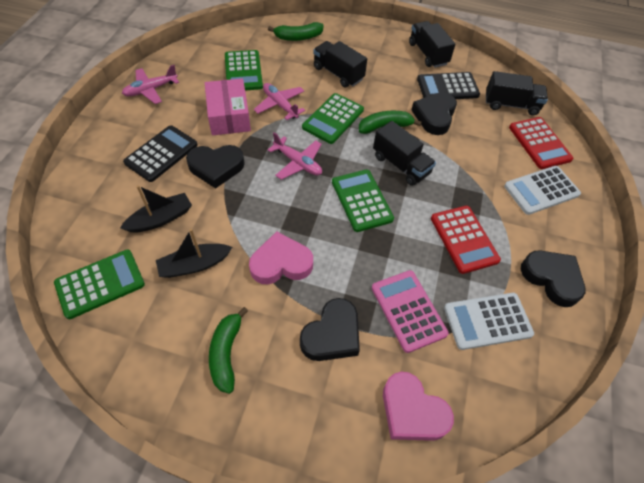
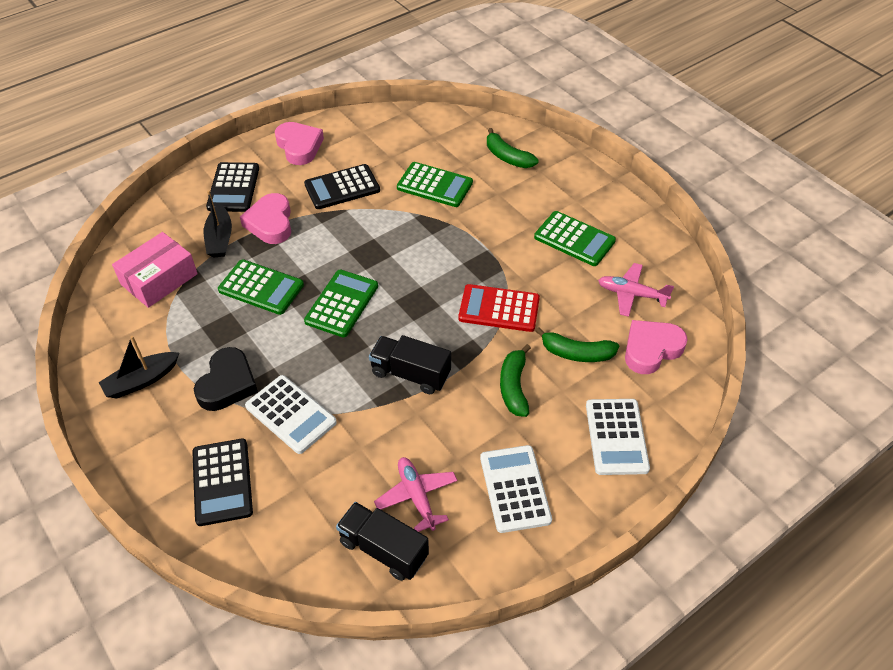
black calculator: [123,125,197,182] [417,72,480,99] = 2 -> [192,439,253,526] [206,162,259,212] [304,164,380,209] = 3
black heart: [186,145,245,188] [300,298,360,361] [412,92,457,135] [521,251,585,307] = 4 -> [194,347,258,411] = 1
black truck: [313,41,367,87] [373,121,436,186] [409,21,456,68] [486,71,548,115] = 4 -> [336,502,429,581] [369,335,451,394] = 2
pink calculator: [372,270,449,353] = 1 -> none = 0
pink heart: [249,231,313,284] [383,371,454,441] = 2 -> [240,193,291,244] [275,122,324,165] [625,320,688,374] = 3
pink plane: [122,65,179,104] [254,83,306,120] [268,132,322,180] = 3 -> [374,457,458,532] [598,263,674,317] = 2
red calculator: [431,206,501,274] [509,117,574,169] = 2 -> [458,284,540,332] = 1
white calculator: [444,293,534,350] [504,166,581,215] = 2 -> [245,375,337,454] [480,445,552,533] [586,399,650,475] = 3

